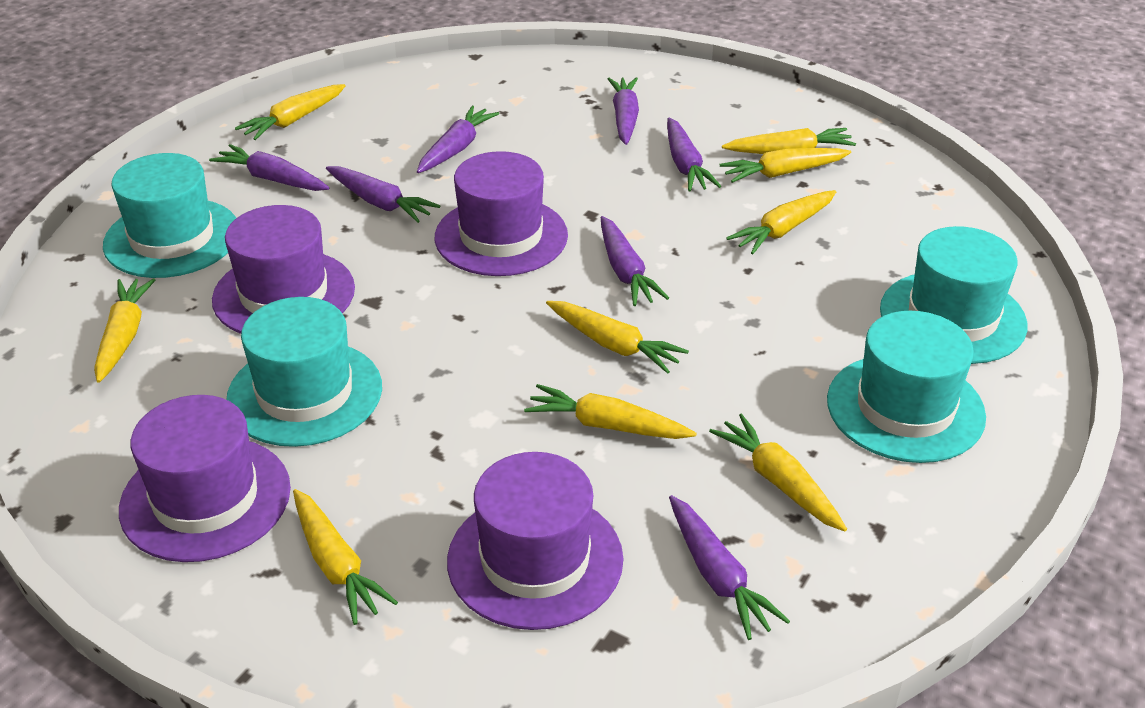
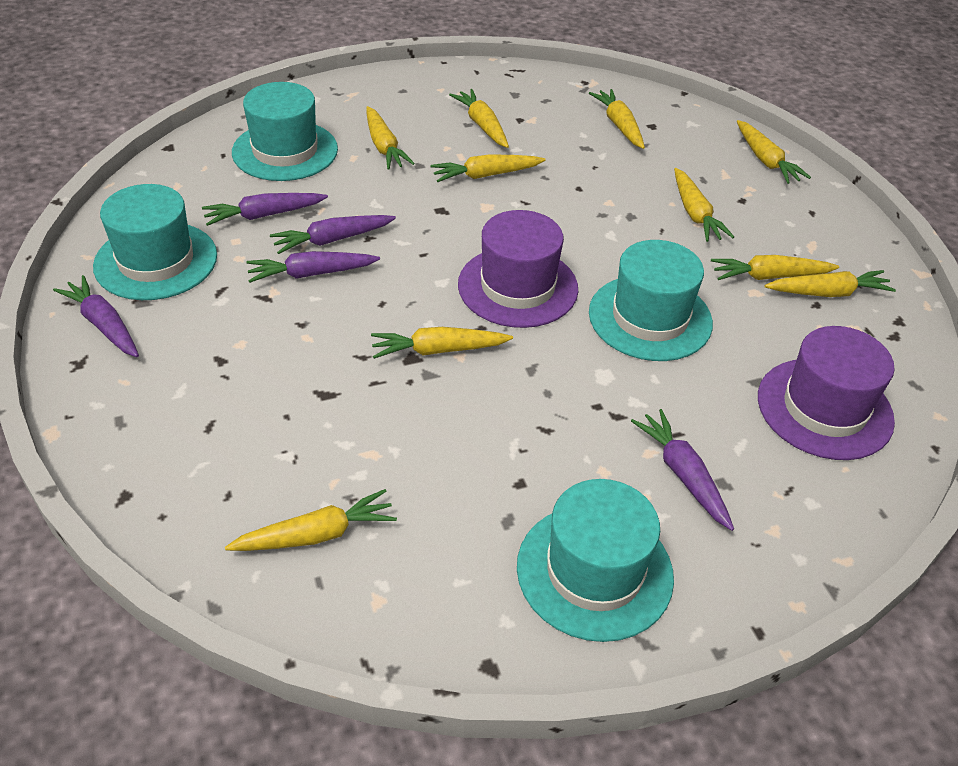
purple carrot: [209,144,329,191] [326,166,440,223] [417,106,499,173] [601,216,669,306] [607,77,639,145] [667,118,721,192] [669,495,790,640] = 7 -> [53,275,139,357] [202,193,328,226] [247,251,380,283] [270,215,396,254] [631,409,734,531] = 5
purple hat: [119,395,291,562] [212,205,355,334] [435,151,568,276] [447,452,623,630] = 4 -> [458,210,578,328] [758,326,895,460] = 2
yellow carrot: [94,278,155,383] [235,84,346,140] [293,489,398,625] [524,384,697,439] [546,301,689,374] [709,414,847,531] [720,148,851,183] [722,128,856,154] [727,190,836,254] = 9 -> [225,489,397,551] [366,106,415,170] [371,327,513,359] [431,154,546,182] [449,89,509,148] [589,89,645,149] [674,168,734,242] [711,255,839,280] [737,120,811,184] [765,270,896,297] = 10

